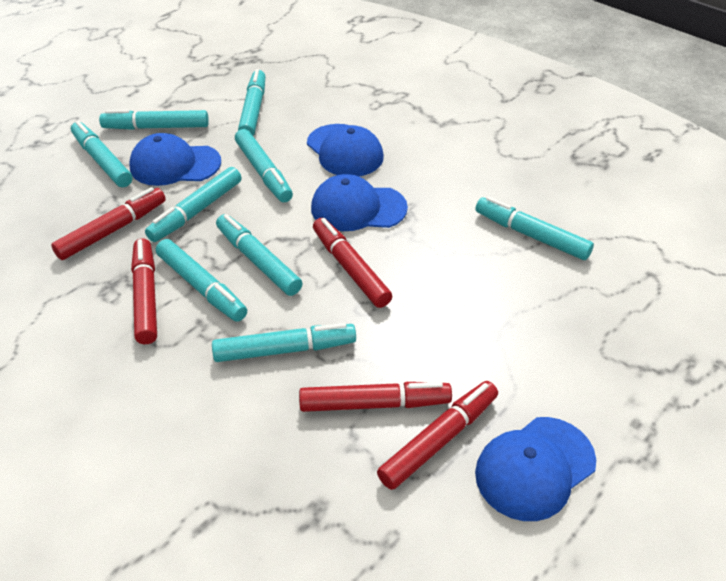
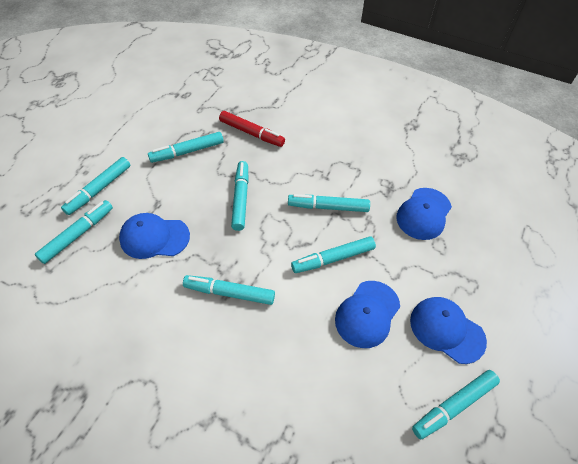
red marker: [51,187,166,260] [131,239,157,344] [299,382,452,412] [313,218,392,308] [377,381,498,490] = 5 -> [219,111,285,147] = 1
turquoise marker: [71,121,133,187] [99,110,209,130] [145,167,242,242] [156,239,247,322] [212,323,356,362] [216,214,302,296] [235,129,293,202] [238,69,266,136] [475,196,594,260] = 9 -> [35,200,113,264] [61,157,131,215] [148,132,224,163] [183,275,275,305] [231,161,249,231] [288,194,370,212] [291,236,376,273] [412,370,500,439] = 8

